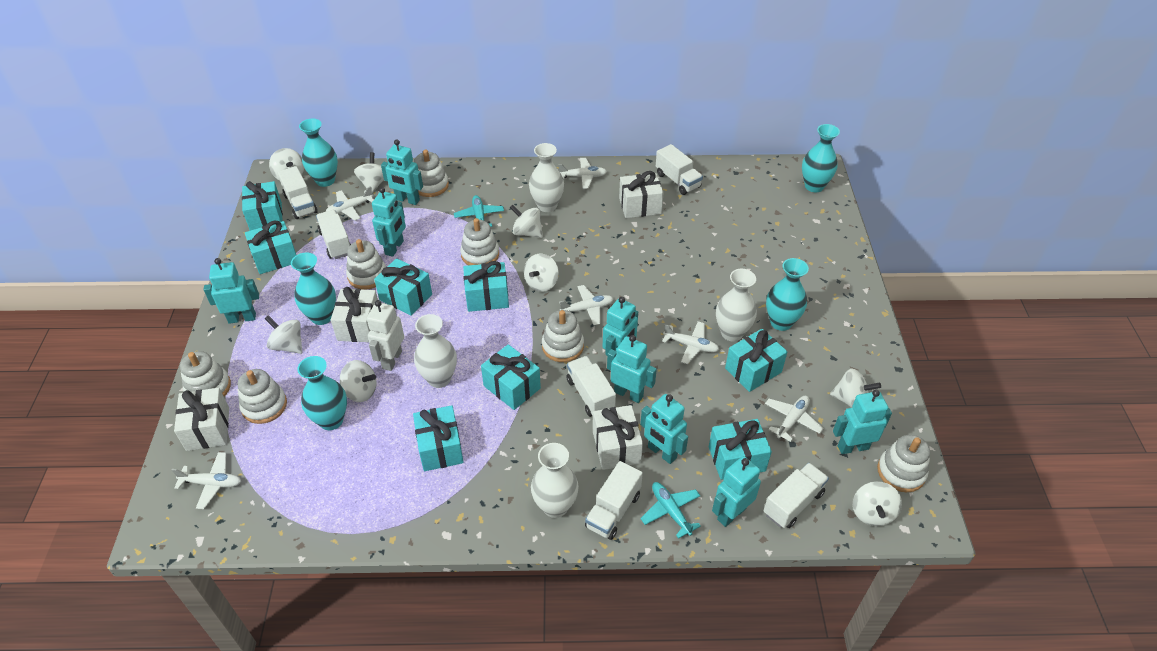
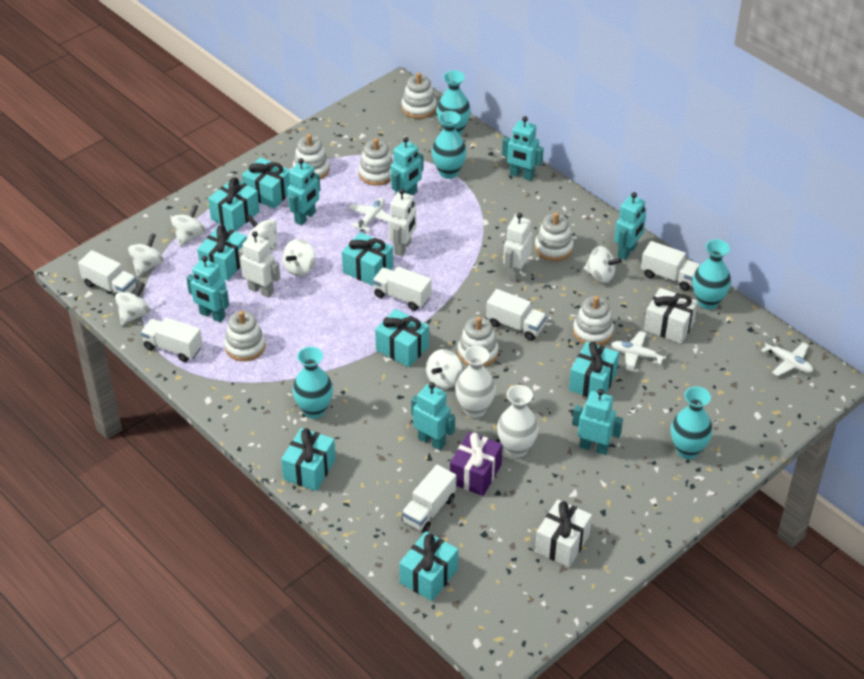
purple gift: none = 0 -> [450,432,503,496] = 1
turquoise plane: [454,195,504,227] [640,482,701,539] = 2 -> none = 0
turquoise robot: [204,258,259,324] [372,187,406,257] [381,140,423,205] [603,297,638,355] [607,335,657,403] [640,394,688,464] [712,456,761,527] [833,389,892,454] = 8 -> [186,256,229,322] [287,158,320,225] [391,137,423,195] [411,382,455,450] [502,116,544,181] [572,389,623,455] [614,192,646,260] = 7
white gift: [174,388,229,451] [331,287,378,342] [593,405,643,470] [619,171,664,218] = 4 -> [535,499,592,567] [644,288,698,344] = 2
white plane: [172,452,241,509] [326,187,374,221] [558,158,607,189] [559,285,614,325] [662,321,719,364] [765,396,824,442] = 6 -> [348,198,391,232] [611,331,667,371] [761,335,813,376] = 3
white robot: [367,300,404,371] = 1 -> [239,231,280,298] [388,188,416,256] [503,213,533,281] = 3
white spinning top: [265,315,302,354] [269,148,304,181] [340,360,377,402] [354,152,384,193] [510,205,543,238] [524,254,559,292] [830,369,881,408] [853,481,902,526] = 8 -> [115,283,150,325] [128,233,164,276] [171,204,206,246] [246,214,277,251] [282,239,315,276] [426,349,462,389] [584,246,622,283] = 7
white vase: [414,314,457,388] [529,143,564,212] [531,443,579,518] [716,269,757,341] = 4 -> [455,346,496,418] [497,385,539,458] = 2

